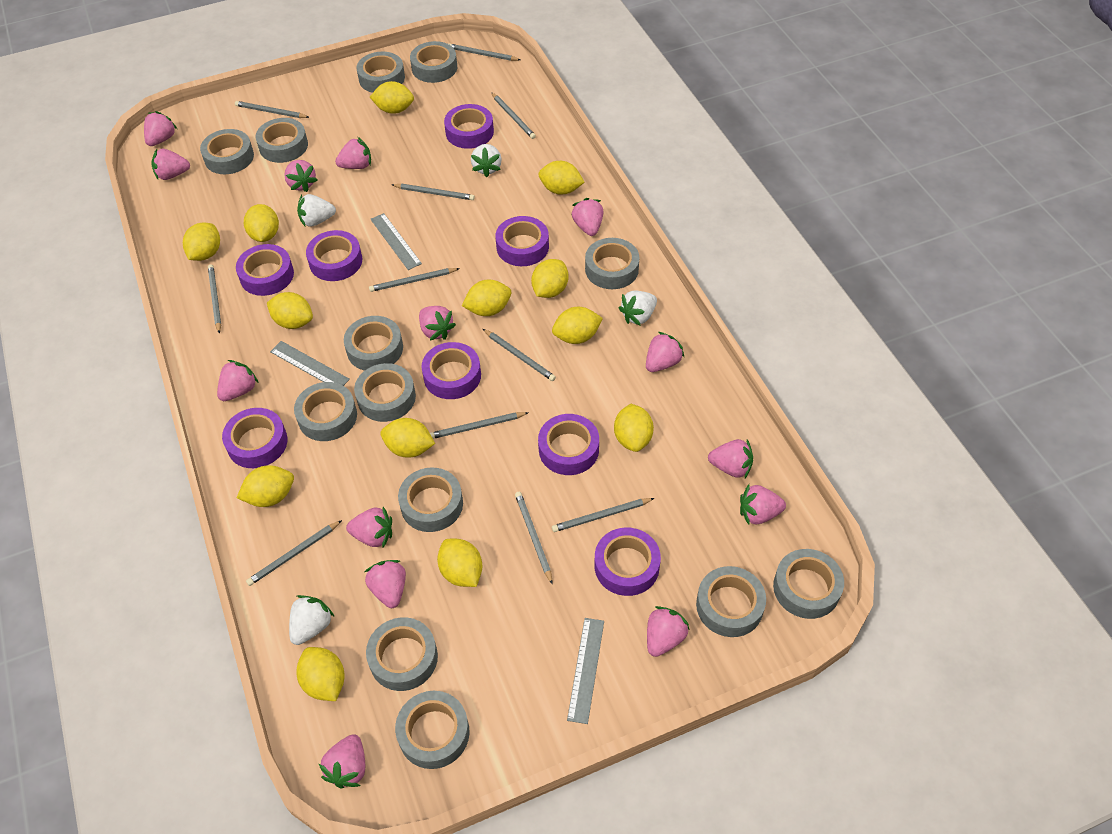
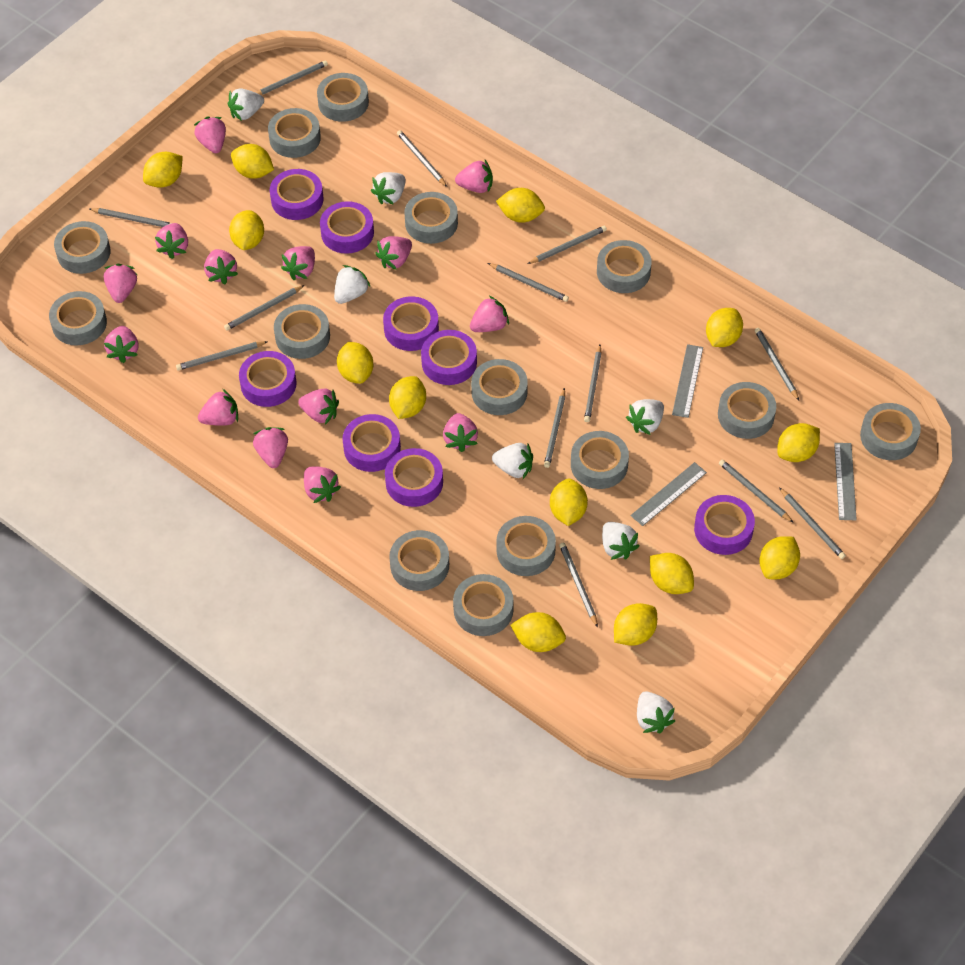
grey pencil: [208,264,221,334] [235,101,309,118] [246,520,342,586] [369,268,460,292] [392,184,475,200] [430,412,529,439] [449,43,520,61] [483,329,556,381] [491,92,536,139] [515,492,553,585] [552,498,655,532] = 11 -> [89,208,172,227] [176,341,268,370] [224,285,305,331] [256,60,328,95] [397,130,447,187] [488,263,569,302] [527,226,607,264] [544,388,565,468] [559,543,598,628] [584,345,602,422] [719,460,794,523] [755,328,799,400] [779,488,846,559] = 13
grey tape: [200,129,254,174] [256,118,308,163] [294,382,357,441] [344,316,403,371] [354,363,416,422] [356,52,405,93] [366,617,438,691] [395,691,470,769] [398,467,463,532] [410,41,457,83] [585,238,639,289] [696,566,766,637] [773,549,844,619] = 13 -> [49,291,107,345] [54,221,111,274] [268,108,321,158] [274,304,330,359] [317,73,369,122] [390,530,449,591] [404,192,458,244] [453,574,514,636] [471,359,528,415] [496,516,556,576] [571,431,629,489] [597,240,651,293] [718,382,776,439] [860,403,921,460] = 14
white strawberry: [289,595,335,645] [297,194,336,227] [471,144,501,177] [619,290,657,326] = 4 -> [228,88,264,121] [334,265,370,304] [371,172,406,205] [492,443,533,479] [602,522,639,560] [626,399,664,435] [637,691,675,733] = 7

